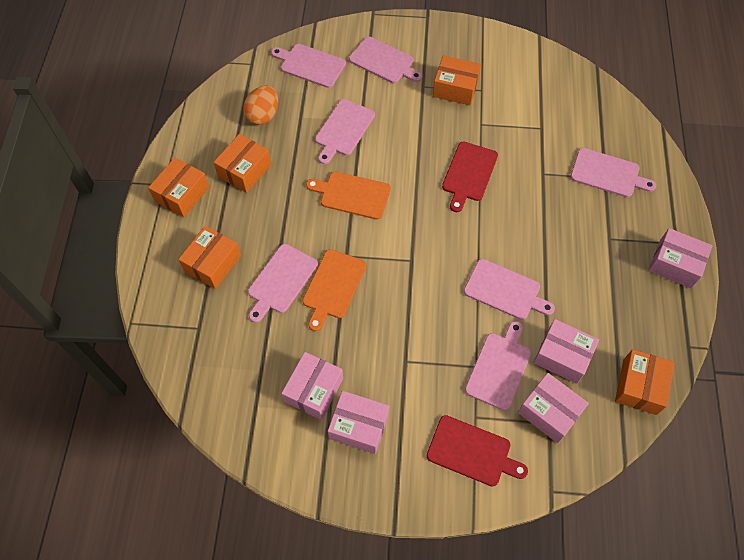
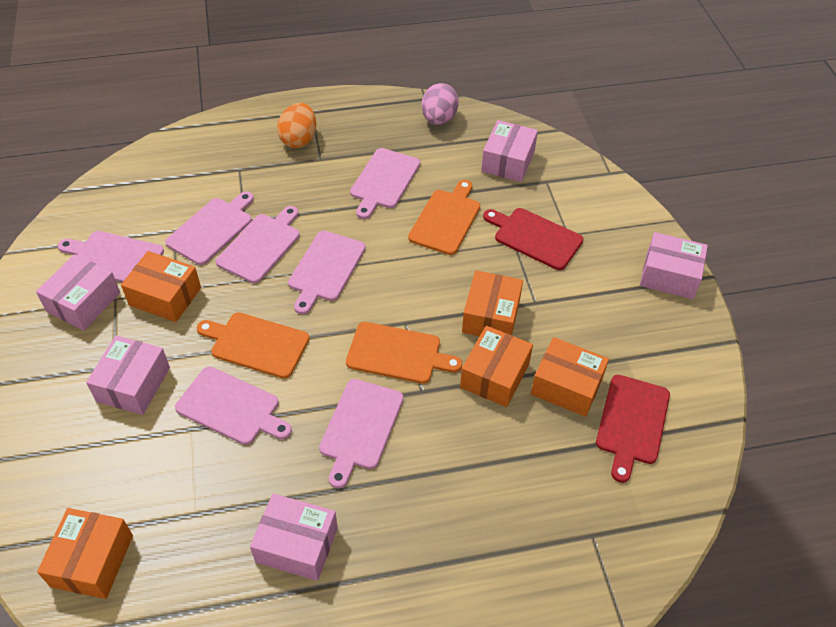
orange cutting board: [302,249,366,331] [306,172,391,220] = 2 -> [197,312,309,379] [346,322,462,384] [408,180,480,255] = 3
pink egg: none = 0 -> [422,83,459,125] = 1

